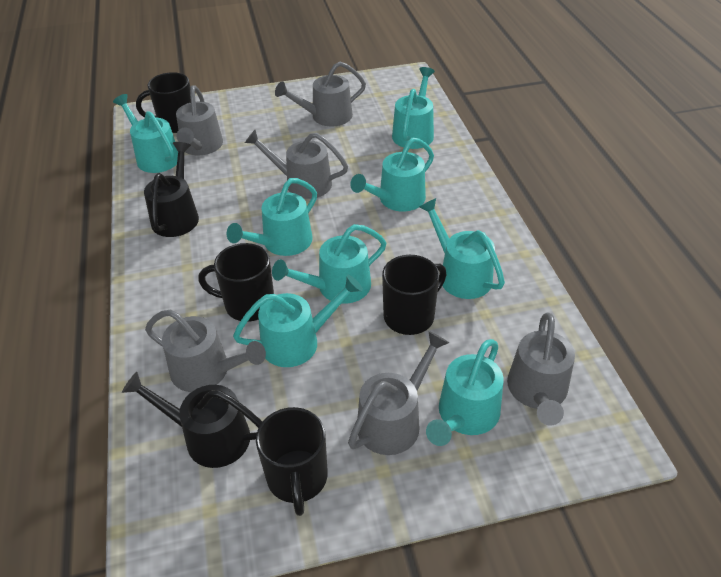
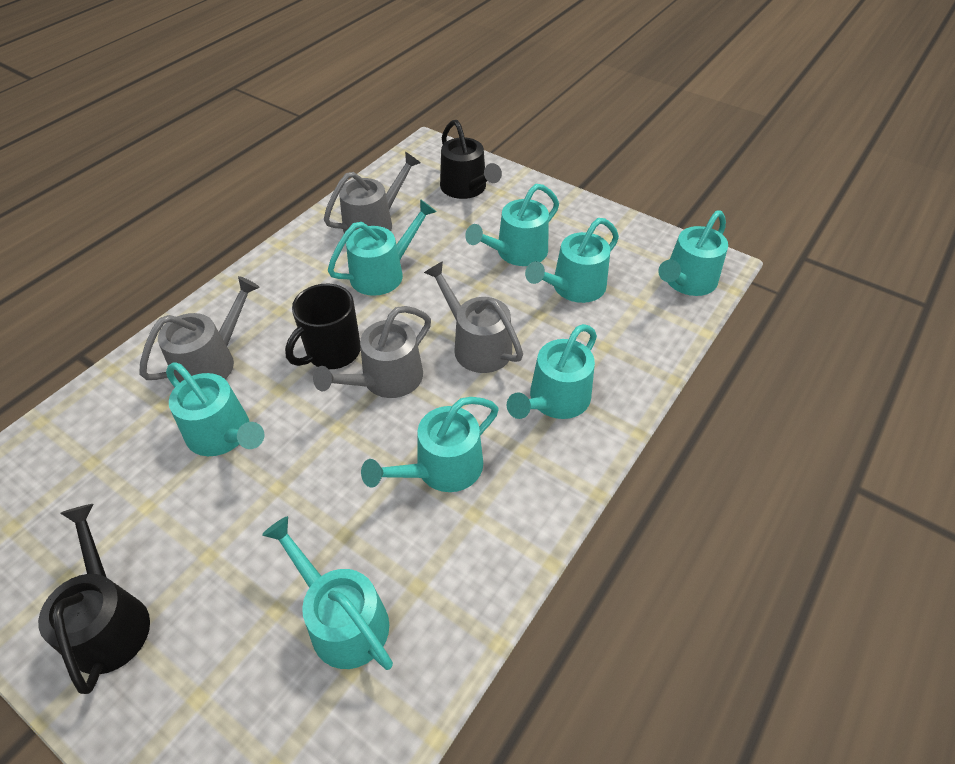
black mug: [136,72,191,133] [198,243,274,322] [256,407,328,516] [382,255,447,335] = 4 -> [285,284,361,369] = 1
grey watering can: [145,309,266,392] [176,85,223,155] [245,130,348,199] [275,62,366,127] [348,331,449,455] [507,312,575,425] = 6 -> [139,276,260,382] [313,306,431,398] [324,152,421,233] [424,261,523,373] = 4

